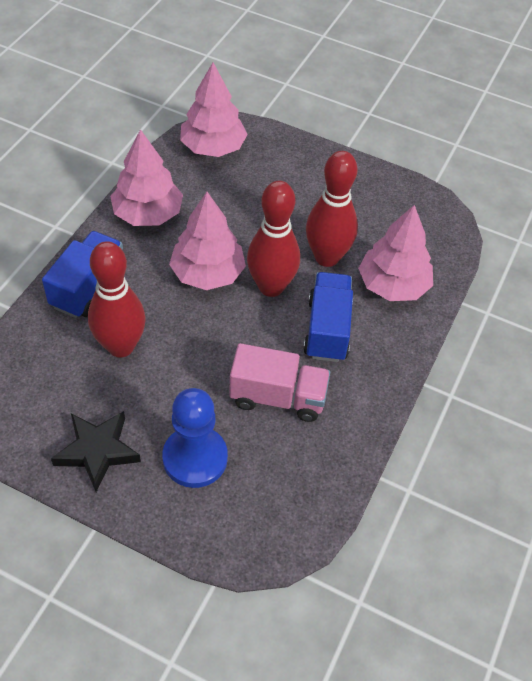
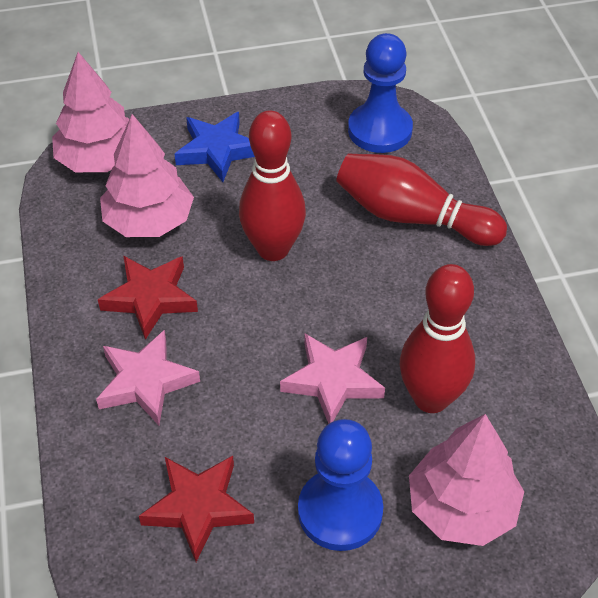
black star: [51,411,141,492] = 1 -> none = 0
blue pawn: [162,388,228,488] = 1 -> [298,419,383,551] [348,33,413,153] = 2
blue star: none = 0 -> [174,112,255,182] = 1
blue truck: [42,231,123,318] [303,272,353,362] = 2 -> none = 0
pink star: none = 0 -> [96,330,200,425] [280,334,385,424] = 2
pink tree: [110,129,183,226] [169,192,246,290] [180,63,248,157] [358,205,433,301] = 4 -> [52,52,129,172] [100,114,194,237] [409,414,524,546] = 3
pink truck: [229,343,330,422] = 1 -> none = 0
red star: none = 0 -> [98,256,198,340] [139,456,254,562] = 2

